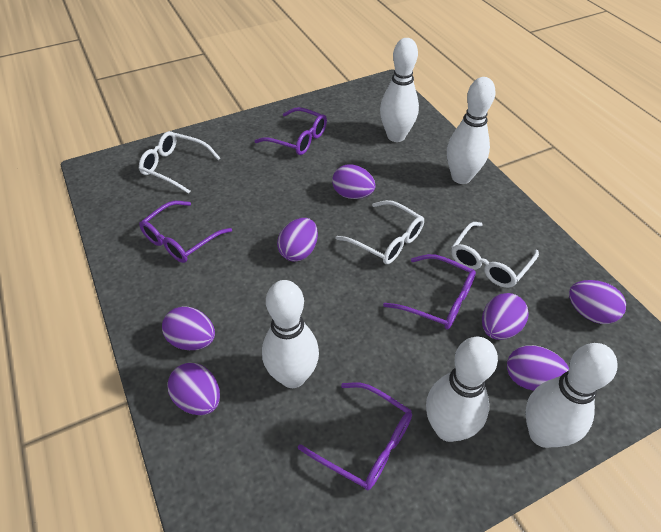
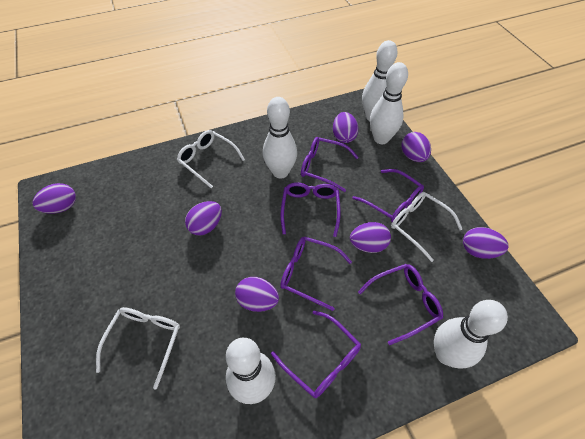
purple glasses: [139,201,232,263] [255,107,327,155] [298,382,412,490] [383,254,476,330] = 4 -> [271,311,361,398] [280,236,352,311] [281,182,341,237] [301,137,359,192] [352,169,424,222] [358,264,443,345] = 6

